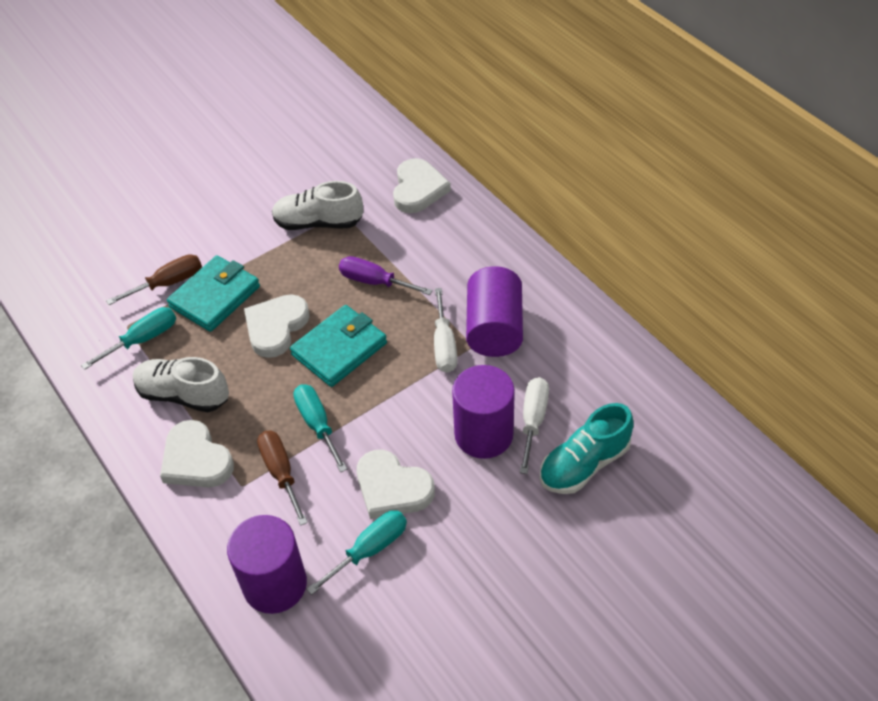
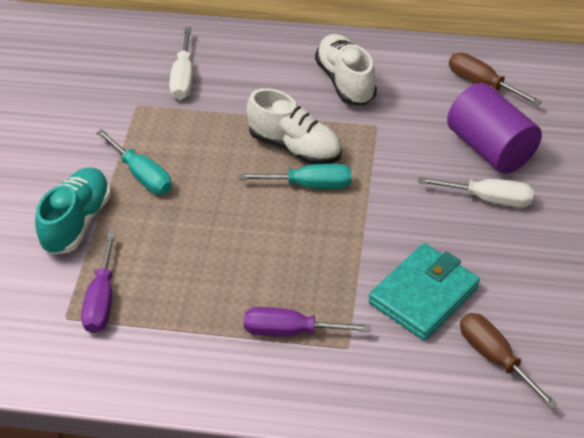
purple cylinder: [227,515,307,614] [452,365,515,459] [466,266,523,357] = 3 -> [447,83,542,174] = 1
purple screwdriver: [339,256,433,295] = 1 -> [81,233,116,333] [244,307,371,337] = 2
turquoise screwdriver: [81,307,176,370] [293,384,347,472] [306,510,407,595] = 3 -> [96,129,172,194] [239,164,352,189] = 2
turquoise wallet: [167,255,260,332] [290,305,387,387] = 2 -> [368,243,480,340] = 1
white heart: [160,420,234,488] [244,294,310,358] [357,450,435,519] [393,158,451,213] = 4 -> none = 0

